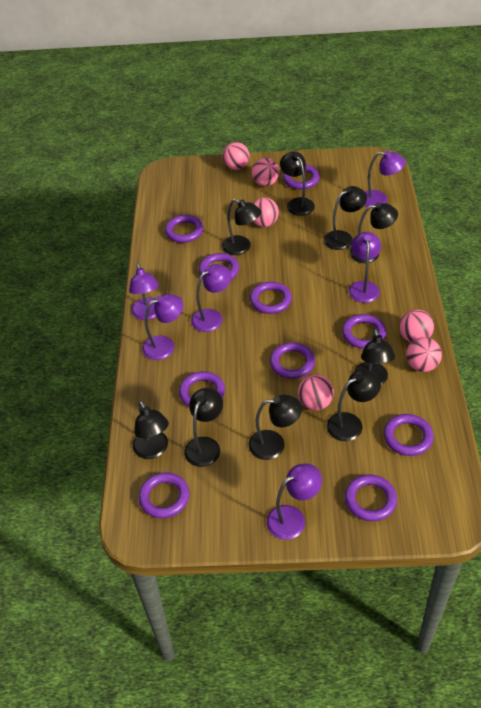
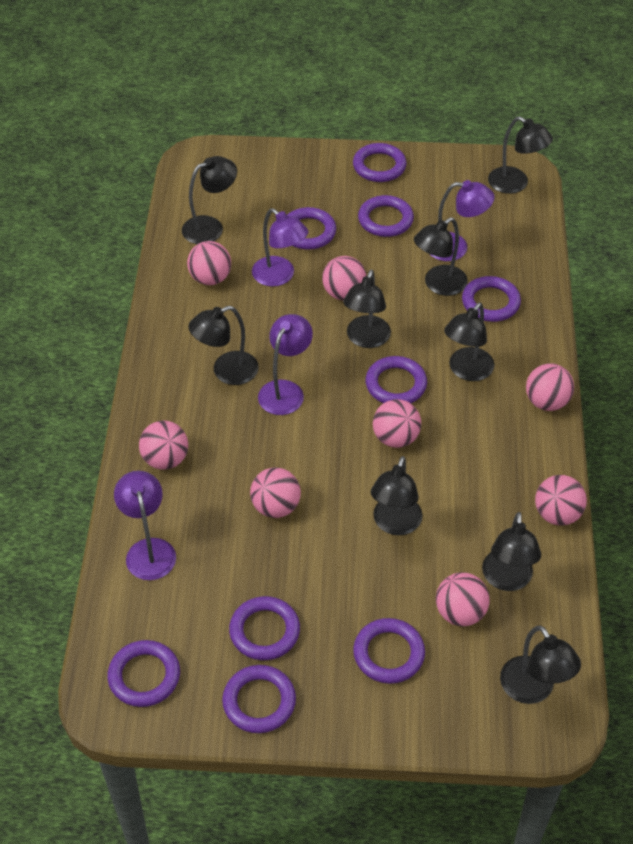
pink ball: [222,142,250,170] [252,158,279,186] [253,197,279,227] [298,374,334,410] [399,309,434,342] [406,337,442,372] = 6 -> [139,420,188,470] [187,241,231,285] [250,467,301,518] [322,256,367,300] [373,399,421,448] [436,572,490,626] [526,363,574,411] [535,475,587,526] = 8
purple lamp: [129,264,159,320] [142,294,183,360] [191,264,232,332] [266,463,322,540] [348,232,381,303] [364,150,406,207] = 6 -> [114,471,176,580] [252,208,308,287] [258,314,313,415] [430,180,495,261] = 4
purple ring: [138,472,189,518] [165,215,204,243] [179,371,225,407] [199,253,239,280] [250,282,292,314] [270,342,315,379] [283,164,320,189] [342,314,386,349] [345,475,397,521] [384,414,433,456] = 10 -> [107,640,180,707] [222,665,296,733] [229,596,300,660] [287,207,336,250] [353,143,407,182] [353,618,425,684] [358,195,414,237] [365,356,427,403] [462,276,521,322] = 9

